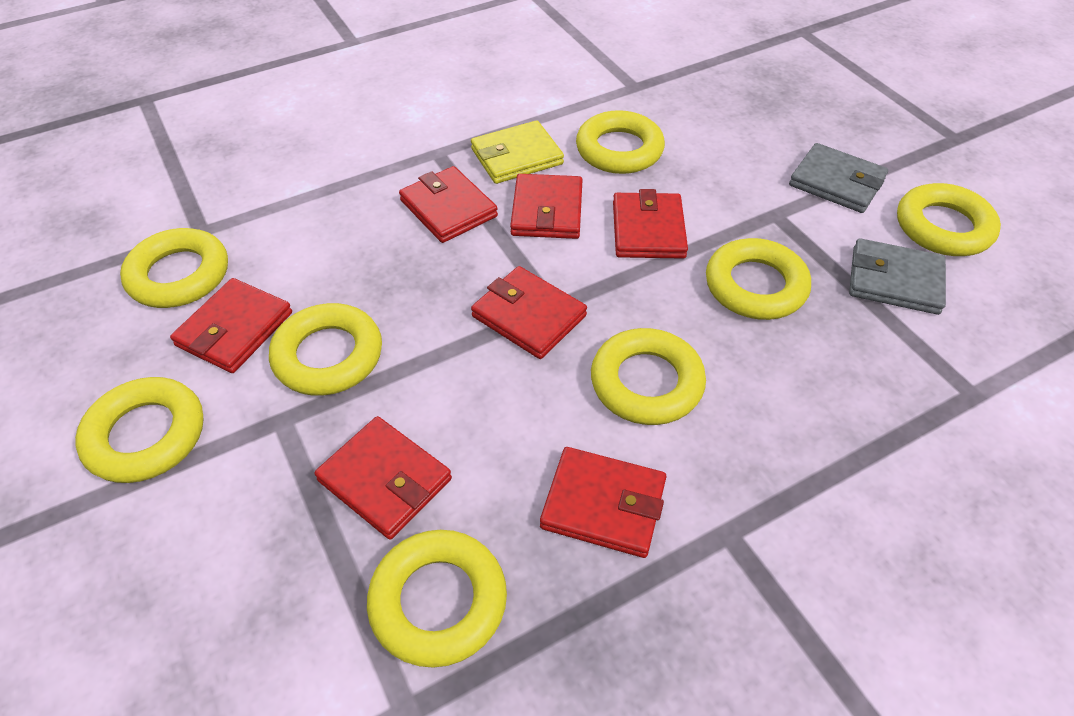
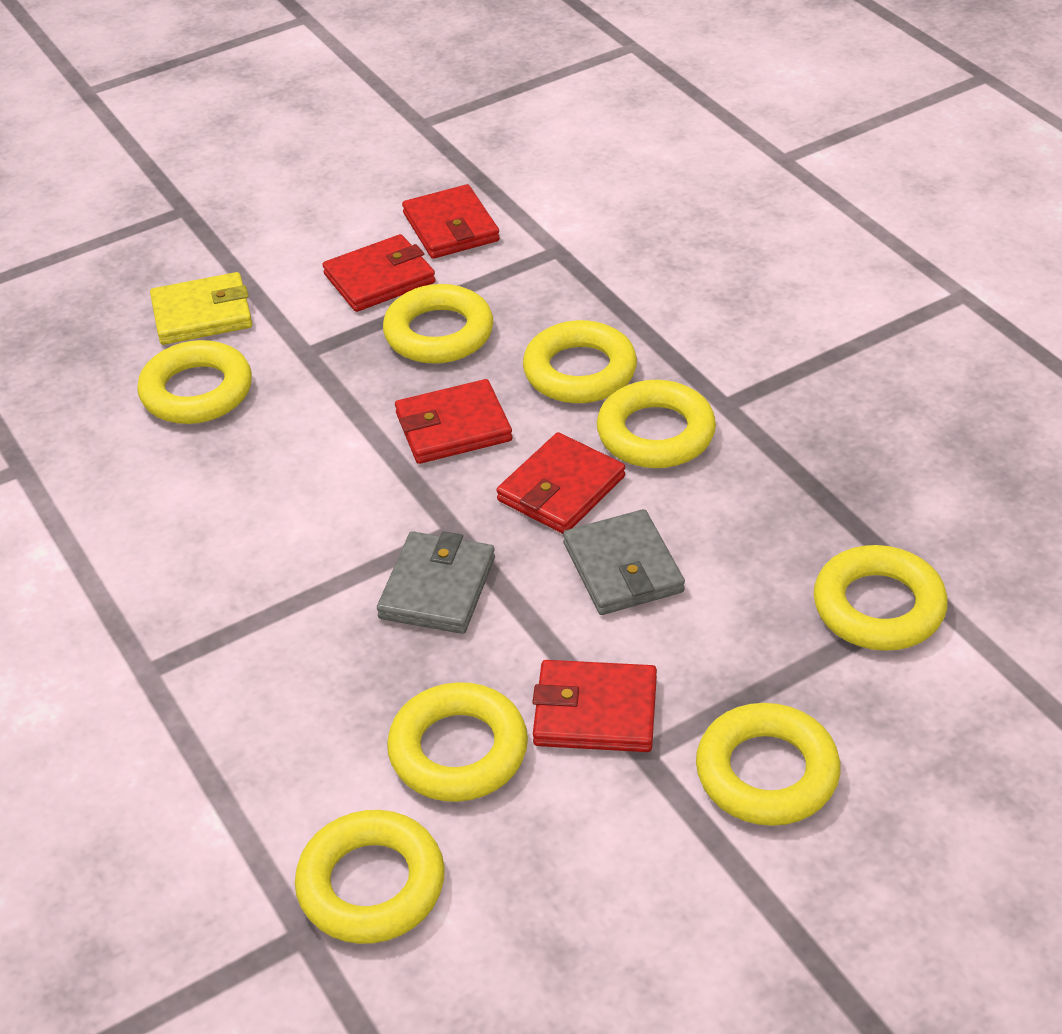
red wallet: [170,278,292,373] [315,416,452,540] [399,166,498,243] [471,266,587,359] [510,174,583,239] [540,447,666,558] [613,189,688,259] = 7 -> [322,234,436,312] [395,379,512,464] [402,184,500,259] [496,432,625,534] [532,660,657,752] = 5

